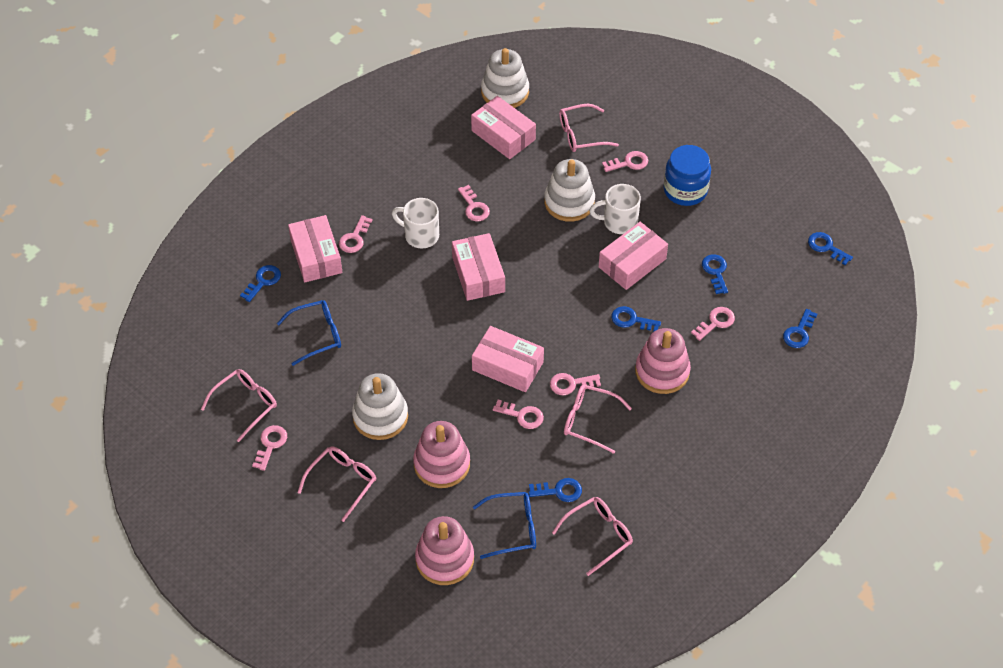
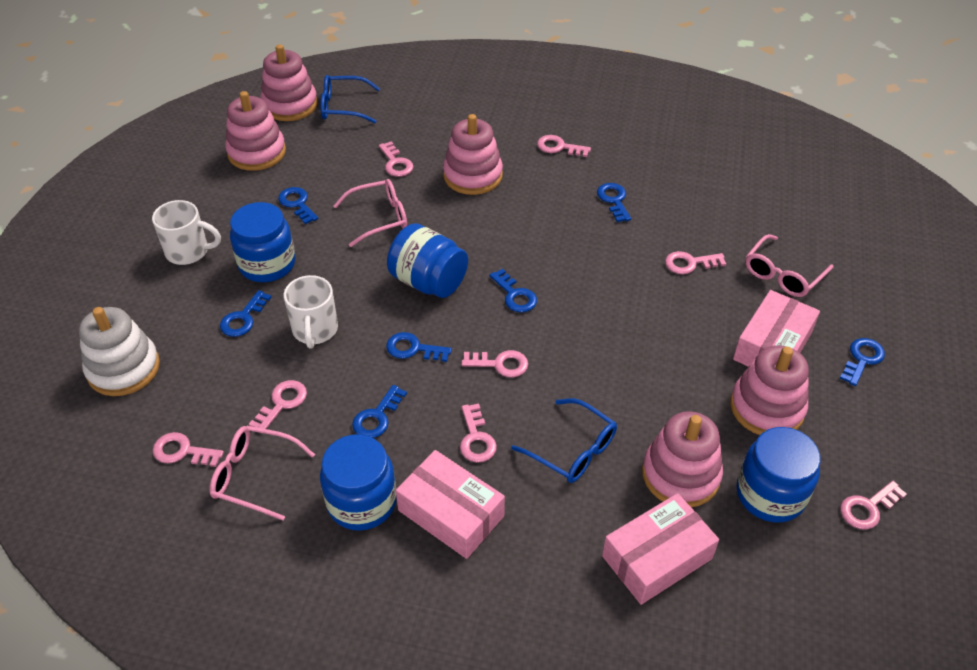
blue jar: [664,145,711,206] = 1 -> [230,202,295,282] [320,434,397,531] [387,223,468,298] [737,427,821,523] = 4
blue key: [240,265,281,302] [528,478,582,502] [611,306,661,332] [702,254,728,294] [783,309,817,348] [808,232,853,265] = 6 -> [220,290,272,337] [278,187,318,224] [352,385,407,438] [386,332,452,362] [490,269,537,312] [597,183,631,222] [840,338,885,386] = 7
pink box: [288,215,342,282] [452,233,505,301] [471,96,536,159] [472,326,544,392] [599,222,668,290] = 5 -> [396,450,505,559] [602,493,719,605] [733,290,820,367] = 3
pink glasses: [201,369,277,442] [297,446,376,522] [552,497,633,576] [559,104,619,152] [564,385,632,454] = 5 -> [209,426,315,521] [333,179,407,247] [745,234,833,297] = 3
pink key: [252,425,287,471] [339,215,372,253] [458,185,490,221] [493,400,544,429] [550,373,601,395] [602,151,648,172] [691,307,735,341] = 7 -> [153,432,224,467] [249,380,307,429] [379,141,413,177] [460,403,497,463] [461,350,528,377] [537,135,591,157] [665,251,726,274] [840,481,907,530] = 8
pink stacking toy: [413,421,470,488] [415,516,474,585] [635,328,691,394] = 3 -> [225,91,286,171] [261,44,318,121] [443,114,503,195] [642,411,723,508] [730,345,809,435] = 5
white stacking toy: [352,373,408,440] [481,48,529,108] [544,159,595,222] = 3 -> [79,307,160,396] = 1

